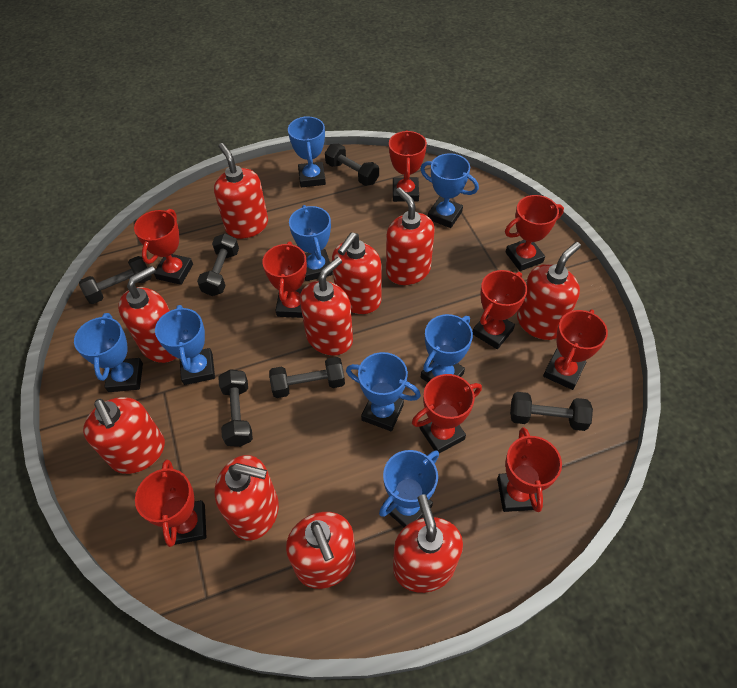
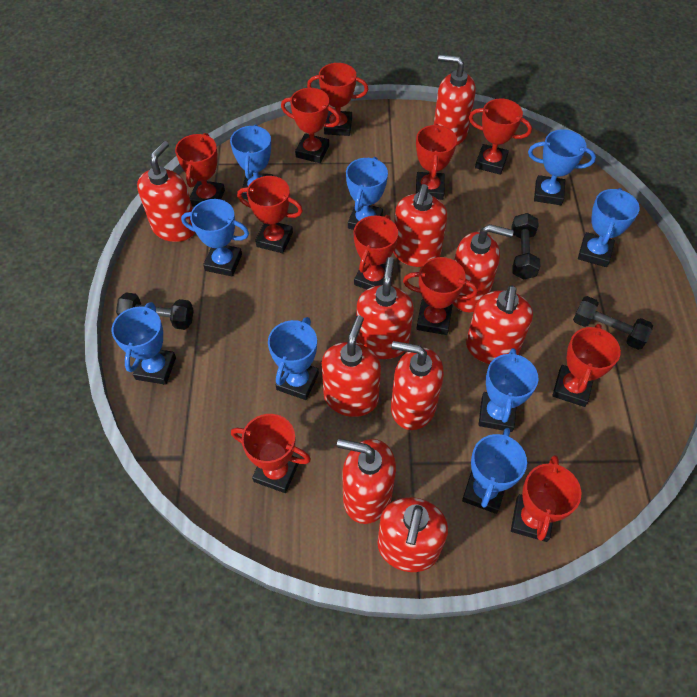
black dumbbell: [79,256,152,304] [197,233,239,296] [218,369,253,447] [269,357,345,398] [325,144,379,186] [510,392,593,431] = 6 -> [116,292,194,330] [511,213,541,279] [573,296,653,350] = 3
blue trophy: [74,313,143,392] [155,305,215,385] [288,116,326,188] [289,205,333,281] [346,352,421,431] [379,450,439,527] [421,153,479,228] [421,314,473,382] = 8 -> [112,302,176,385] [181,199,249,276] [230,124,273,199] [268,317,319,400] [346,157,388,230] [462,428,527,514] [479,348,538,432] [528,129,596,205] [578,188,640,267] = 9
red trophy: [134,209,193,285] [135,459,206,547] [262,241,307,318] [389,130,427,202] [412,374,482,453] [473,270,527,349] [497,427,562,512] [505,195,564,271] [543,309,608,390] = 9 -> [175,133,225,207] [231,414,311,493] [237,176,303,253] [281,88,340,163] [307,63,368,136] [353,215,398,290] [403,257,478,335] [416,124,457,200] [469,99,532,175] [511,455,581,542] [552,324,621,407] = 11

